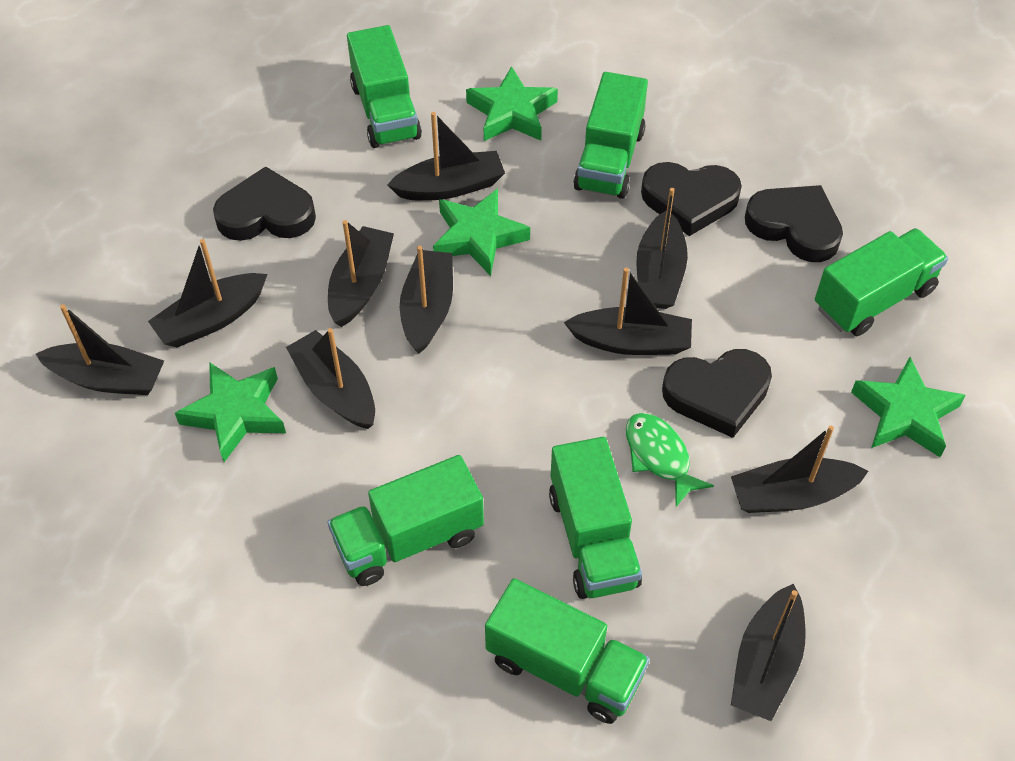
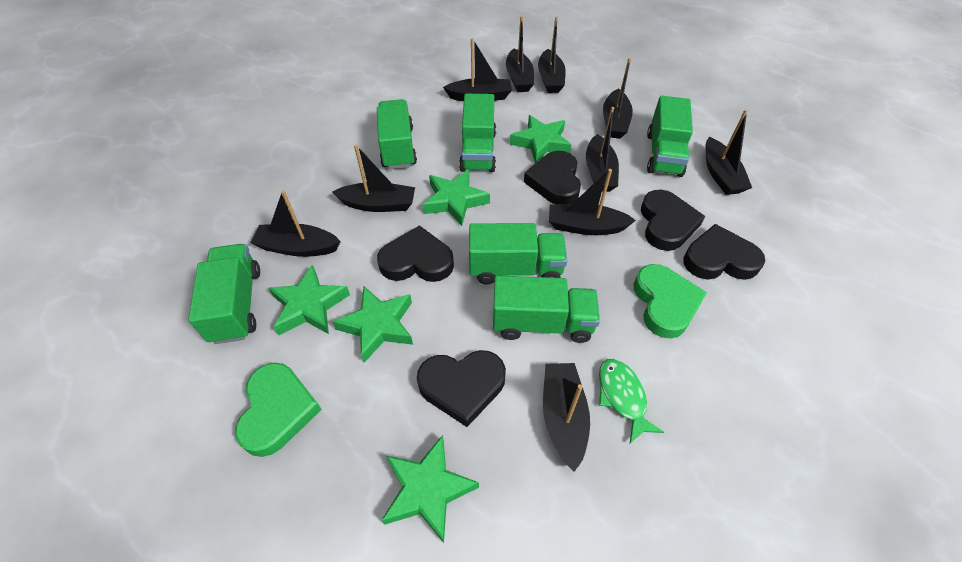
black heart: [213,166,316,241] [641,162,742,236] [662,349,772,438] [745,185,843,262] = 4 -> [377,225,454,282] [417,350,506,427] [524,151,581,204] [641,190,705,251] [683,224,765,280] = 5
green heart: none = 0 -> [235,363,322,457] [634,264,707,339] = 2
green star: [175,362,286,462] [433,189,530,276] [466,66,558,141] [851,357,966,457] = 4 -> [268,265,350,335] [332,286,413,363] [381,435,479,543] [423,169,490,226] [510,115,571,164] = 5

